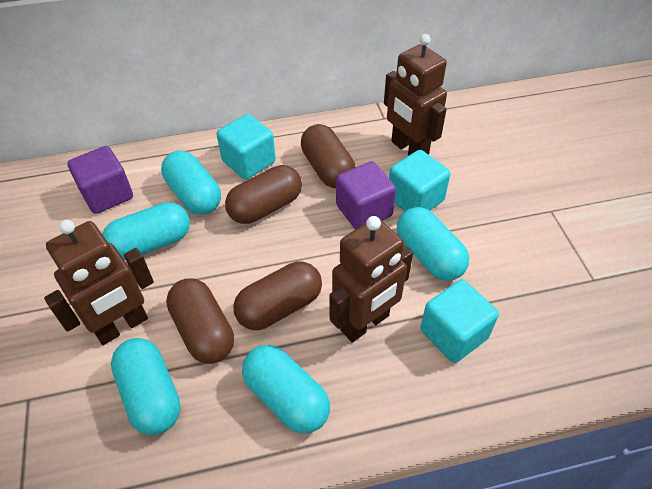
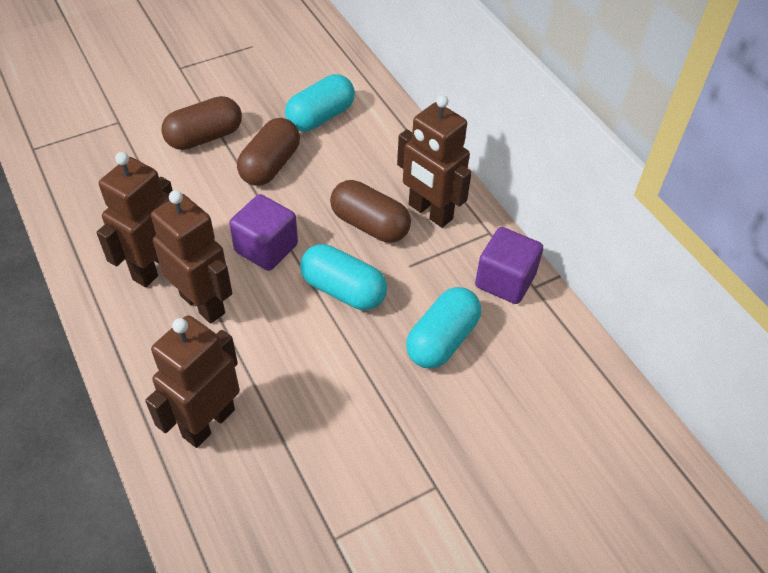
brown capsule: [166,278,234,364] [225,165,302,224] [233,262,322,330] [301,124,356,188] = 4 -> [162,96,242,150] [237,118,300,186] [330,180,411,242] = 3
brown robot: [44,220,154,345] [329,216,413,342] [384,34,447,156] = 3 -> [96,152,173,287] [145,315,240,448] [151,190,232,324] [397,95,472,228] = 4
turquoise capsule: [102,202,190,260] [111,338,181,435] [161,150,221,215] [242,345,330,434] [397,207,469,281] = 5 -> [285,74,355,132] [300,244,387,310] [406,287,481,368] = 3
turquoise cube: [217,114,276,179] [389,150,450,211] [421,280,499,363] = 3 -> none = 0

